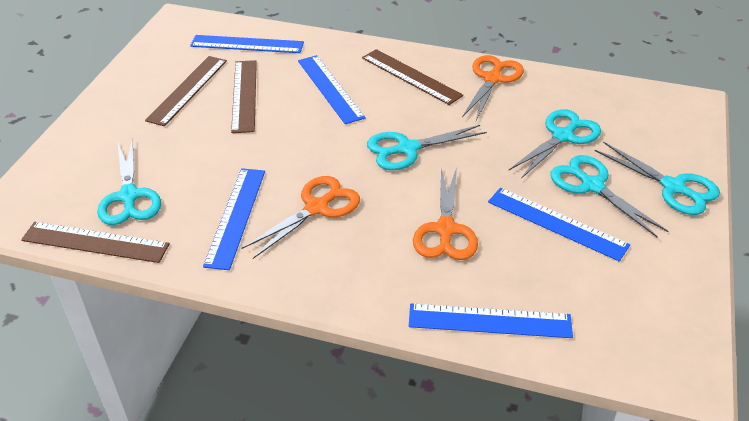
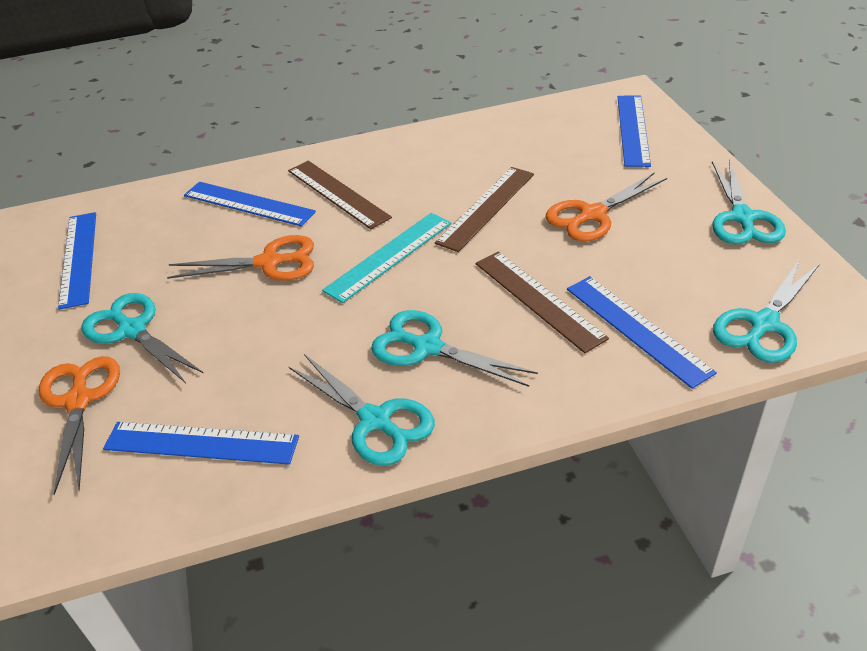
brown ruler: [21,222,170,263] [145,56,227,126] [231,60,257,133] [362,49,463,105] = 4 -> [288,161,392,229] [435,167,534,252] [476,251,609,353] = 3
turquoise ruler: none = 0 -> [322,213,451,303] = 1

